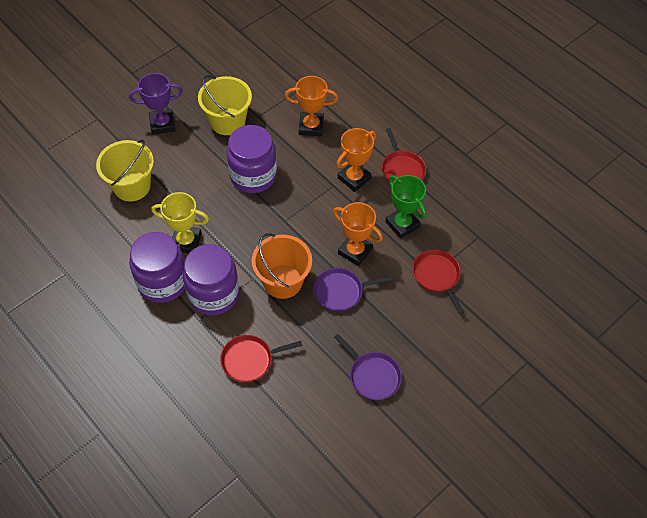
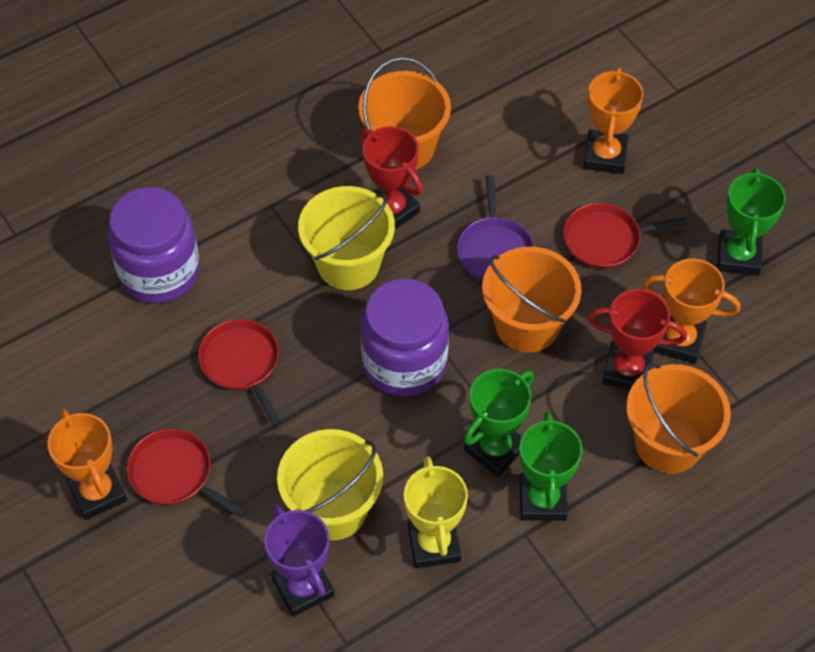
green trophy: [385,175,426,239] = 1 -> [464,369,534,477] [519,411,583,521] [717,168,786,276] = 3
orange bucket: [252,233,312,299] = 1 -> [358,57,451,170] [482,247,581,353] [626,363,731,474] = 3
purple jar: [129,232,185,303] [183,244,239,315] [226,125,277,193] = 3 -> [108,187,200,303] [360,278,449,397] = 2
purple pan: [314,268,392,311] [334,334,402,400] = 2 -> [457,175,534,281] = 1
red trophy: none = 0 -> [360,126,423,229] [588,289,687,390] = 2

